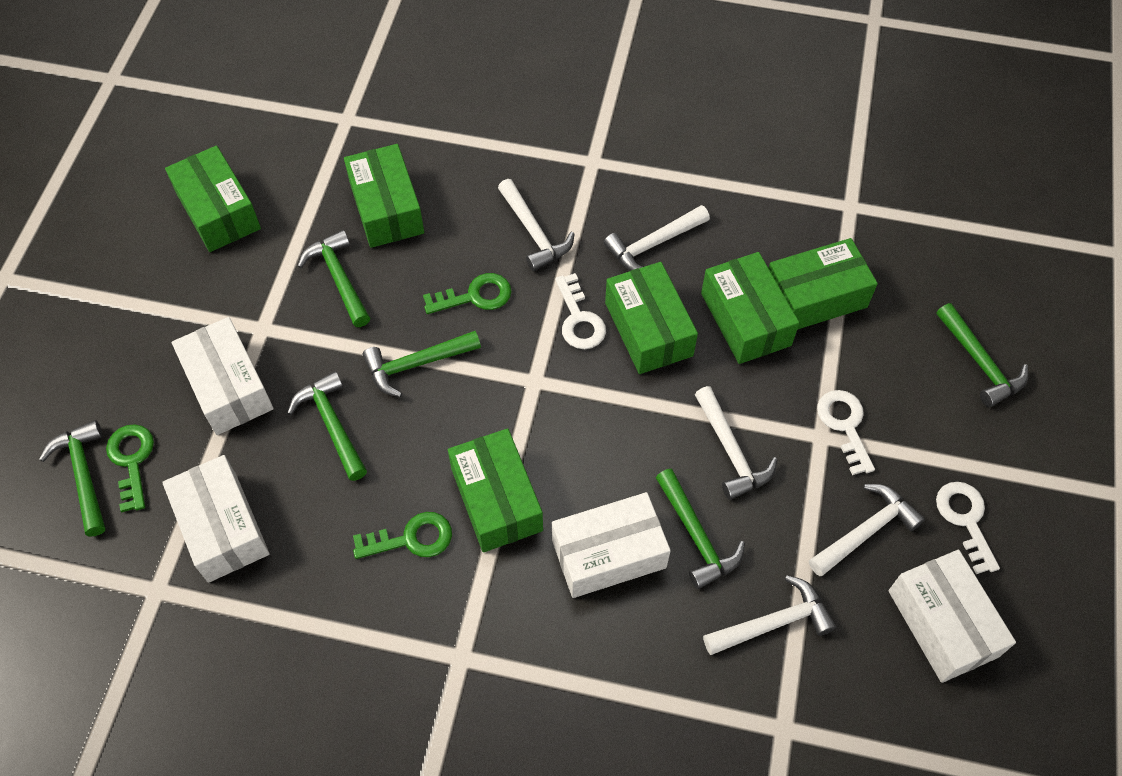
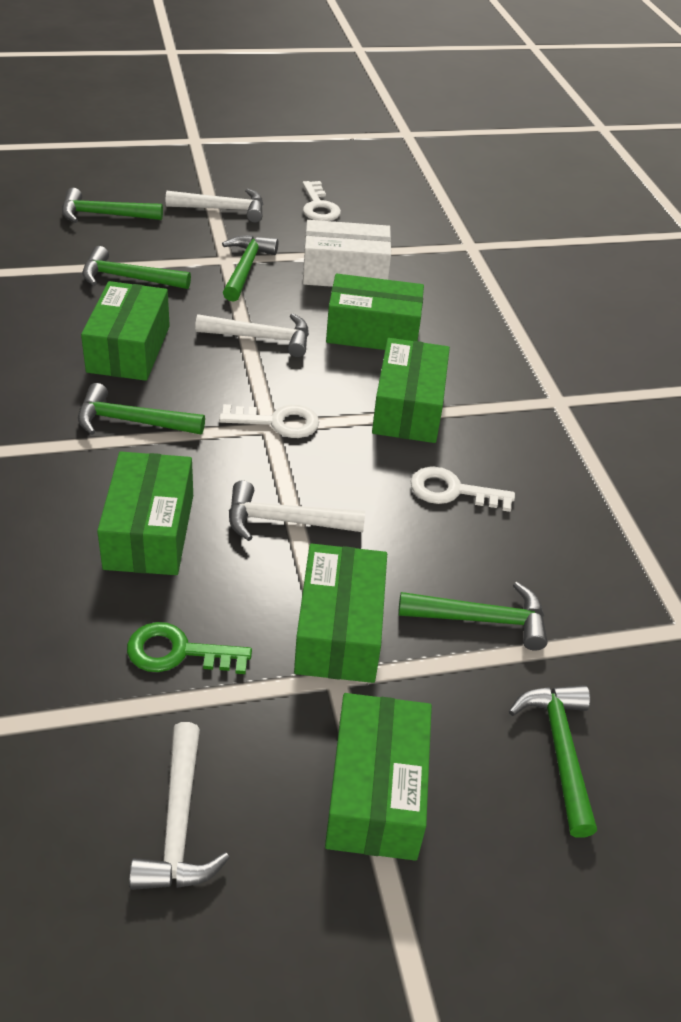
green key: [106,424,154,512] [353,512,452,559] [423,273,512,314] = 3 -> [127,622,252,674] = 1
white box: [162,455,270,583] [172,317,274,435] [552,492,671,598] [888,550,1016,683] = 4 -> [303,220,391,287] = 1
white hammer: [498,179,575,271] [603,205,710,271] [695,386,778,500] [703,575,836,655] [809,484,925,576] = 5 -> [129,722,230,890] [166,189,263,223] [195,313,309,357] [229,481,365,541] = 4

